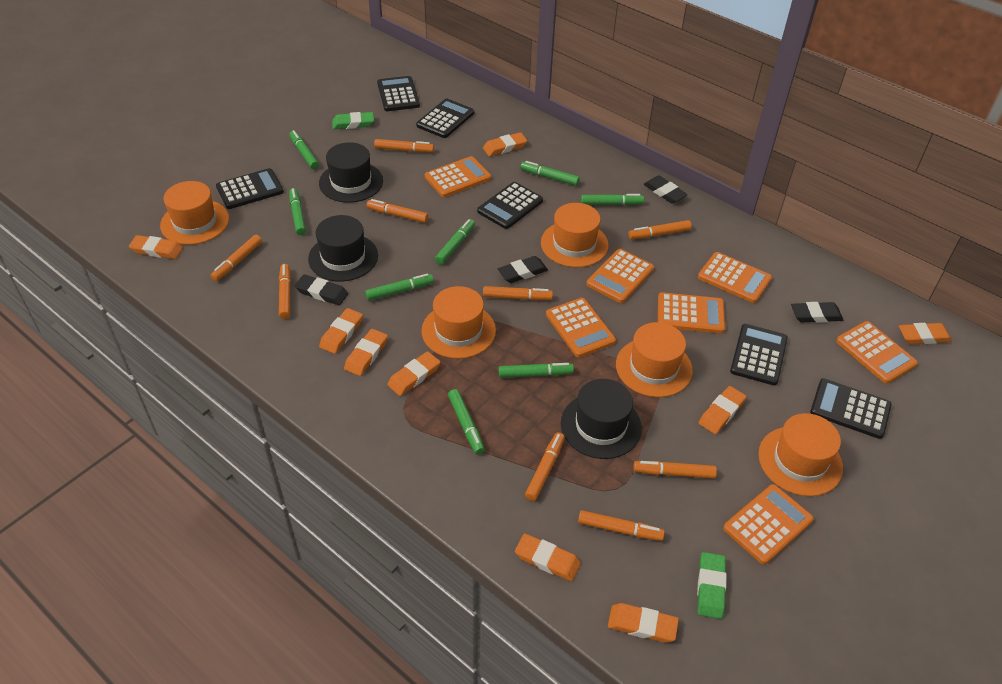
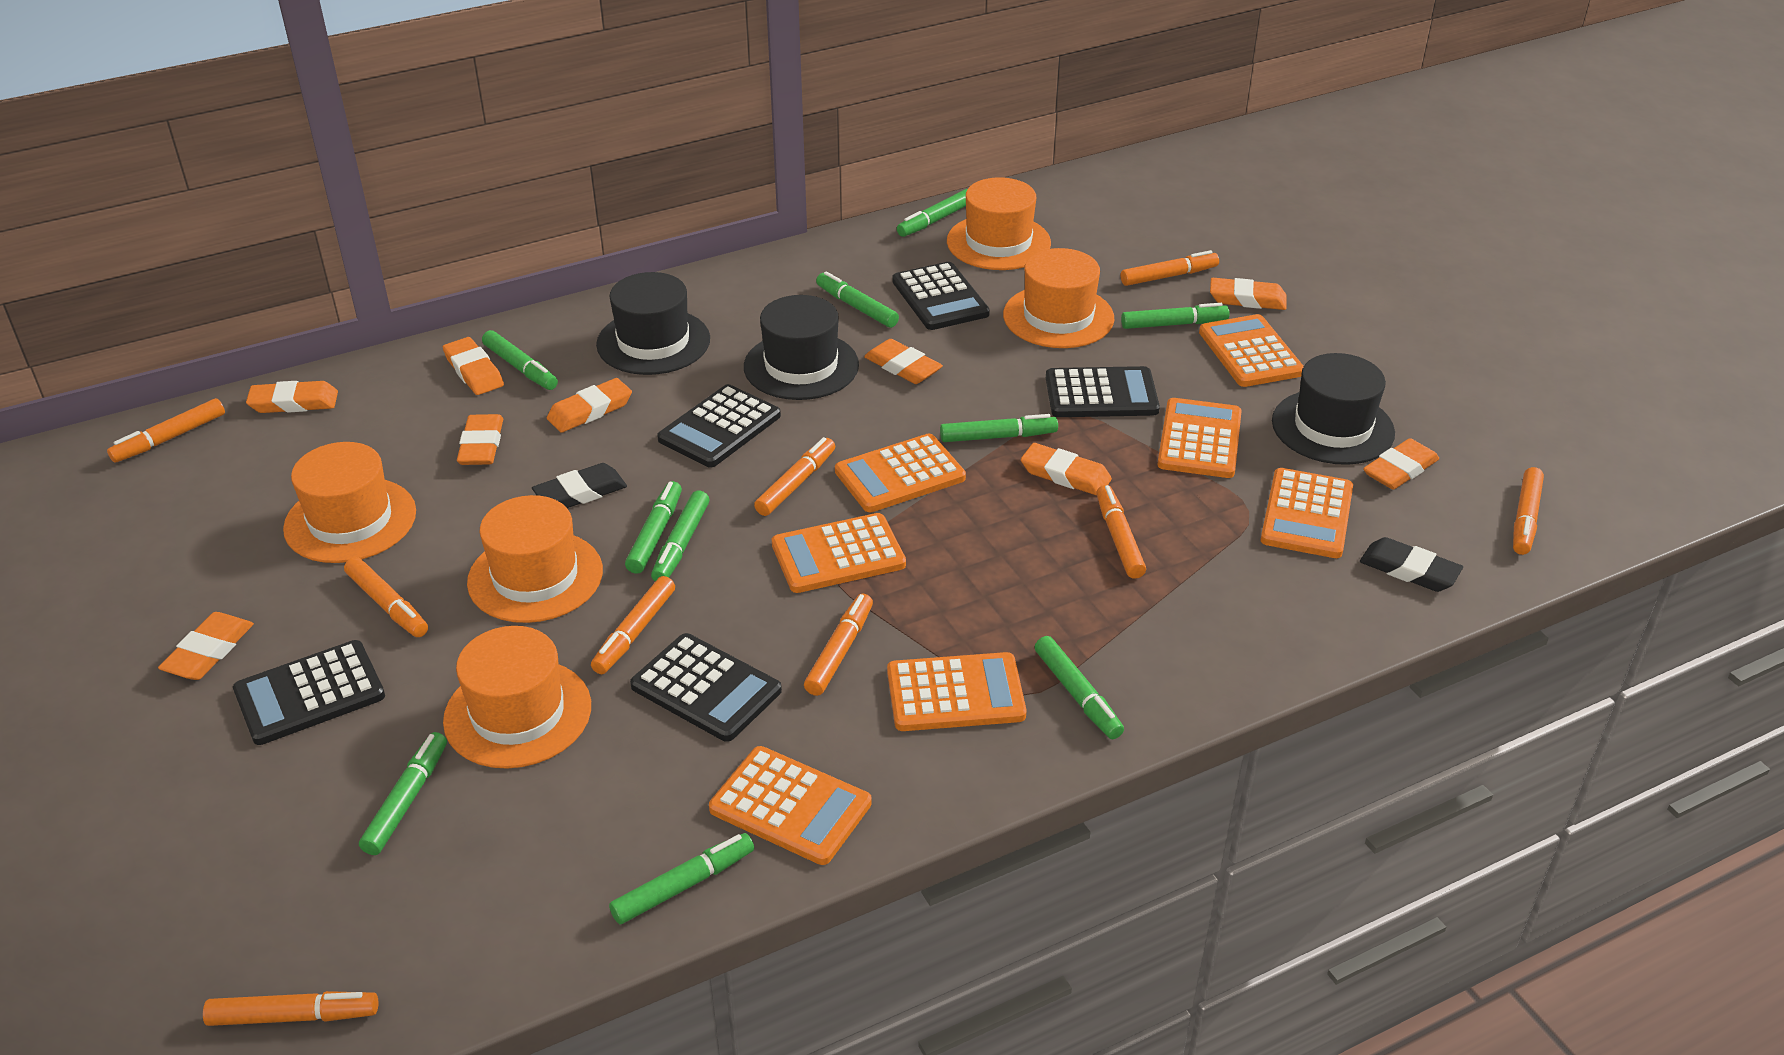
black calculator: [216,168,284,209] [377,76,420,111] [416,99,474,138] [477,182,543,229] [730,324,788,386] [810,378,892,439] = 6 -> [233,640,385,745] [630,633,782,742] [657,384,781,467] [892,262,990,330] [1046,366,1160,417] = 5
black eraser: [295,274,348,305] [498,256,548,283] [643,175,688,203] [791,302,843,323] = 4 -> [532,463,627,508] [1360,537,1463,592] = 2
green eraser: [332,112,374,129] [697,552,727,619] = 2 -> none = 0
green marker: [289,130,319,169] [289,188,306,235] [365,274,434,301] [435,219,475,265] [448,389,485,455] [499,363,574,378] [520,161,580,186] [581,194,644,205] = 8 -> [359,732,447,855] [482,330,558,390] [609,833,754,924] [625,481,682,574] [651,491,709,581] [816,271,899,328] [897,189,967,237] [940,414,1058,442] [1035,636,1124,739] [1121,303,1230,329] = 10

